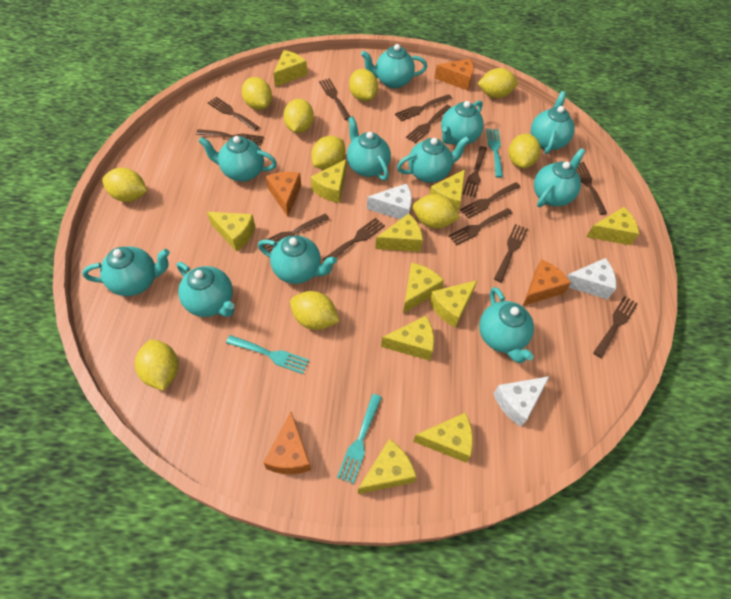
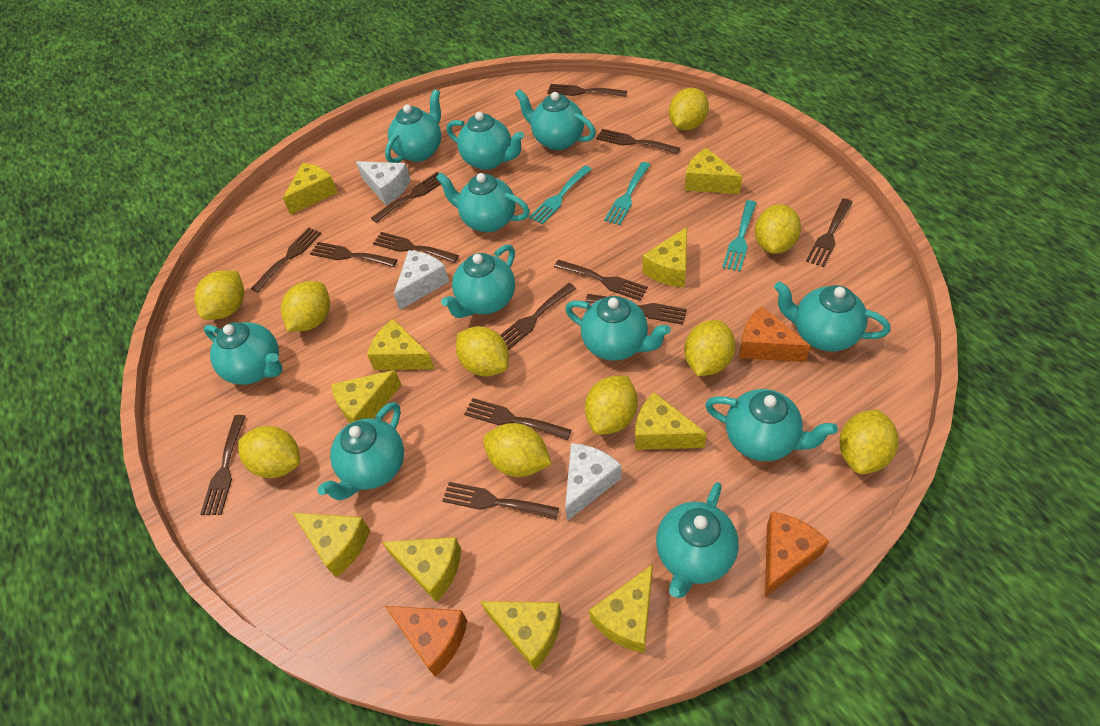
orange cheese: [264,412,311,474] [266,172,301,217] [435,59,474,91] [523,259,571,306] = 4 -> [385,606,467,677] [739,306,811,362] [765,512,829,597] = 3
yellow cheese: [207,212,255,252] [273,50,307,87] [311,159,346,203] [358,439,416,494] [375,214,423,252] [381,316,434,361] [403,263,444,313] [413,412,473,463] [430,169,465,212] [430,280,478,328] [586,207,639,245] = 11 -> [283,163,338,215] [293,513,370,577] [331,370,401,423] [367,319,435,370] [382,537,461,602] [480,601,561,670] [589,564,653,653] [635,392,707,450] [642,227,687,287] [685,148,742,194] = 10

